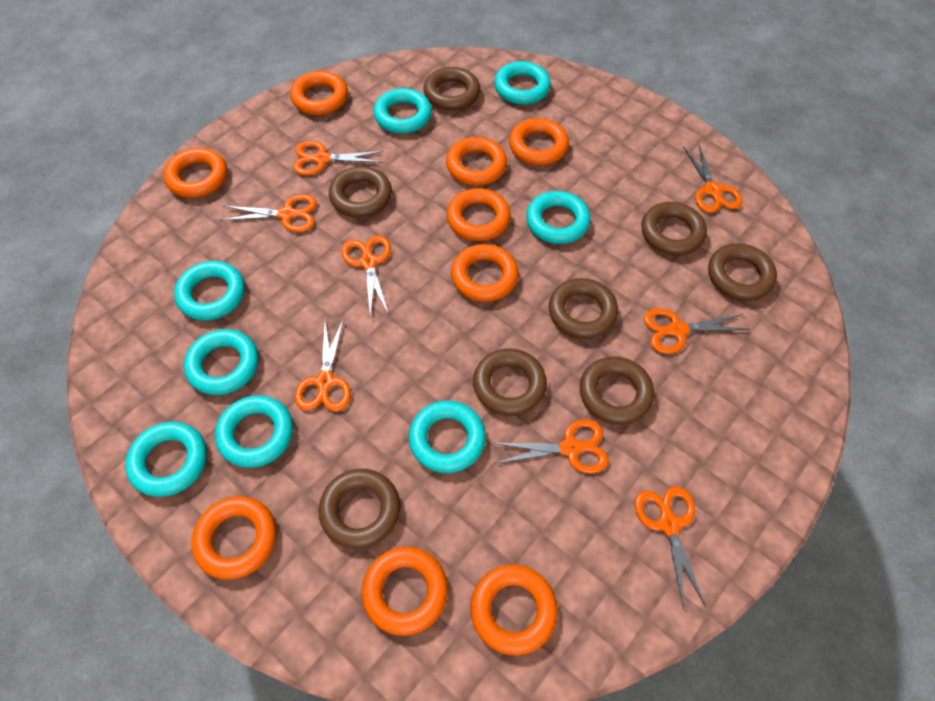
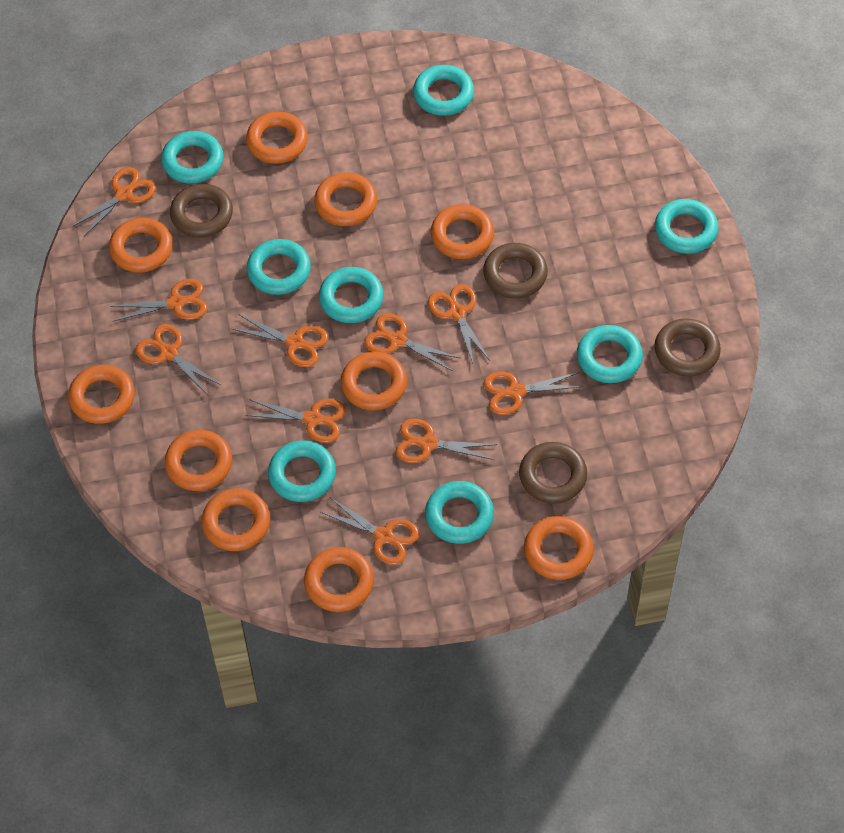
brown ring: [318,469,400,549] [329,166,392,218] [423,67,480,111] [473,348,547,416] [549,278,618,339] [580,356,654,425] [641,202,707,256] [708,243,777,301] = 8 -> [170,184,233,238] [483,243,548,299] [519,442,587,504] [654,318,721,377] = 4
orange ring: [163,148,227,198] [191,496,276,580] [290,71,348,115] [362,547,448,636] [446,137,507,186] [447,188,511,241] [451,244,519,302] [470,564,558,656] [509,118,569,165] = 9 -> [68,365,135,424] [109,218,173,273] [164,430,232,491] [201,488,270,551] [246,112,308,164] [304,547,374,612] [314,172,377,226] [341,351,407,410] [431,204,494,259] [524,516,594,580] = 10
orange scissors: [221,194,317,232] [293,141,383,175] [295,318,351,412] [341,235,391,317] [493,420,609,474] [634,486,706,610] [644,308,750,354] [683,145,742,213] = 8 -> [72,167,156,236] [110,279,207,321] [136,324,221,395] [233,315,328,367] [245,399,346,443] [321,497,419,565] [364,313,460,371] [396,418,497,463] [428,284,490,365] [484,372,584,415] = 10

